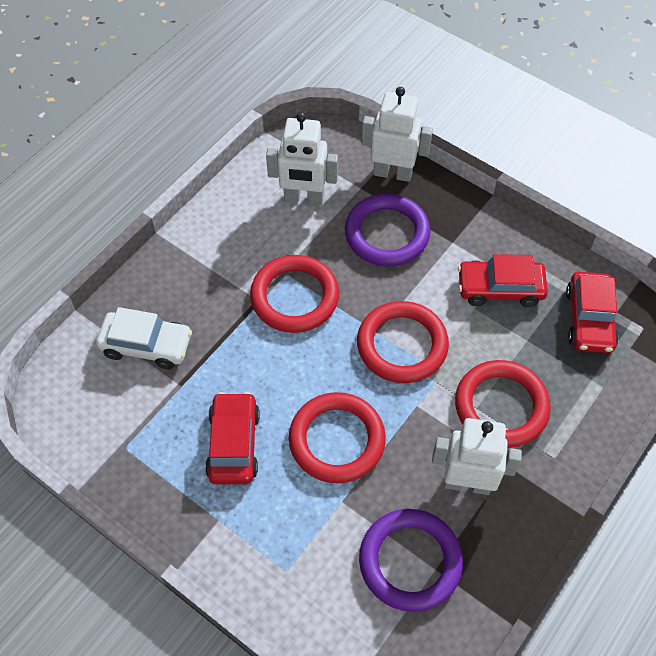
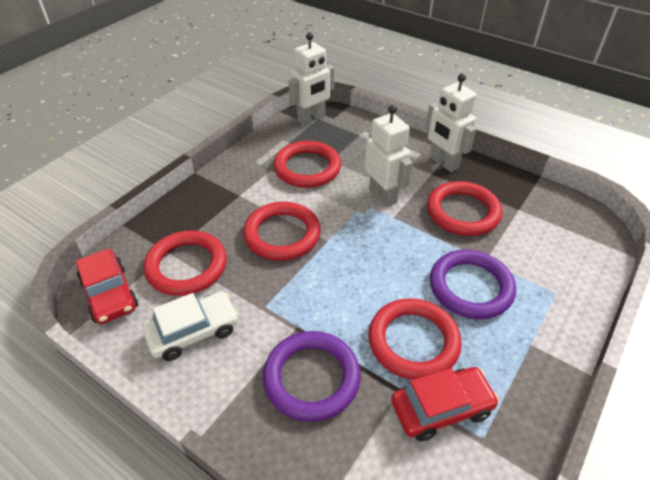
red car: [205,392,260,484] [458,254,548,307] [566,272,619,353] = 3 -> [76,249,138,324] [391,367,499,441] = 2
red ring: [250,255,339,333] [289,392,386,483] [357,301,449,383] [455,360,551,448] = 4 -> [144,231,227,296] [243,202,321,261] [273,141,341,188] [368,298,462,380] [427,181,502,236] = 5

